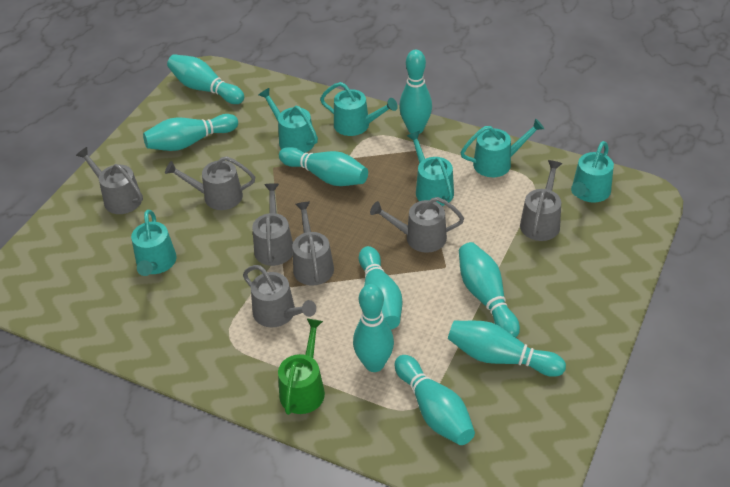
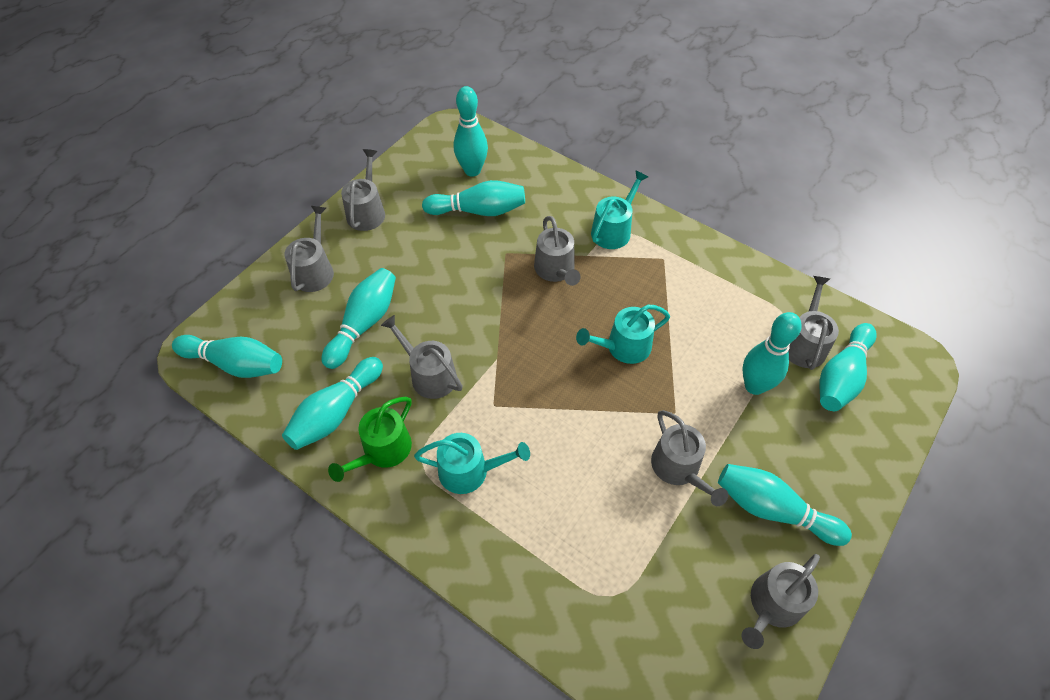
turquoise bowling pin: [143,114,238,151] [167,54,244,104] [279,147,368,186] [353,284,394,372] [359,246,403,330] [395,355,475,445] [399,50,432,134] [448,321,566,377] [459,242,520,337] = 9 -> [172,335,282,378] [282,357,383,450] [321,268,396,369] [422,180,525,216] [454,86,488,177] [718,464,852,546] [743,312,802,395] [819,323,877,411] = 8
turquoise watering can: [131,210,177,276] [259,88,318,153] [320,82,398,136] [407,131,454,206] [460,118,544,177] [571,141,614,203] = 6 -> [414,433,530,494] [576,305,670,364] [591,170,648,249] = 3

